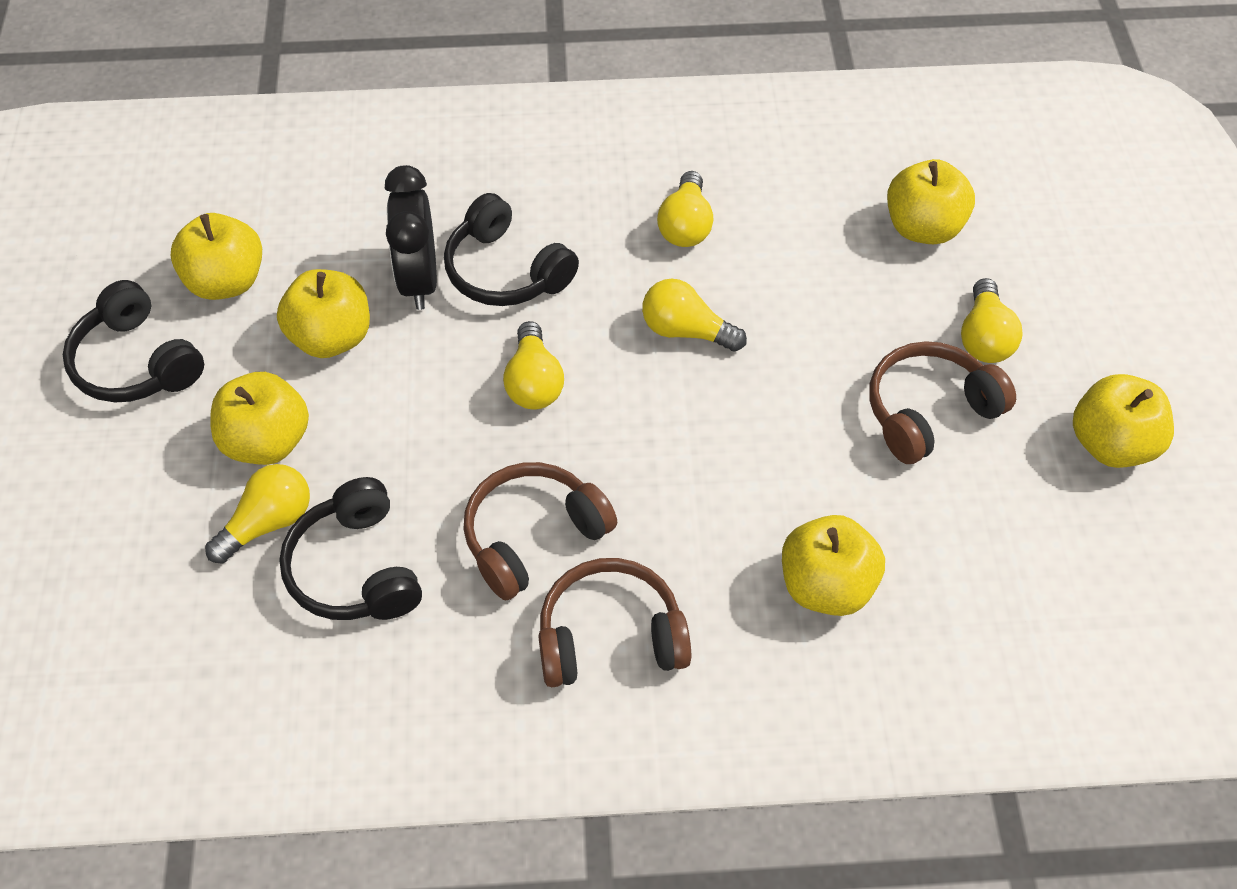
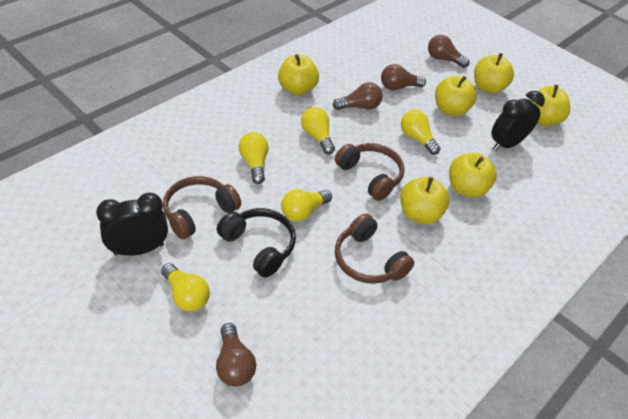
black clock: [385,165,437,310] = 1 -> [96,193,168,256] [491,91,545,151] = 2
black headphones: [63,280,204,402] [279,477,422,620] [444,193,579,306] = 3 -> [217,208,296,278] = 1
brown light bulb: none = 0 -> [216,323,256,386] [333,82,383,110] [381,64,426,90] [428,35,470,68] = 4

